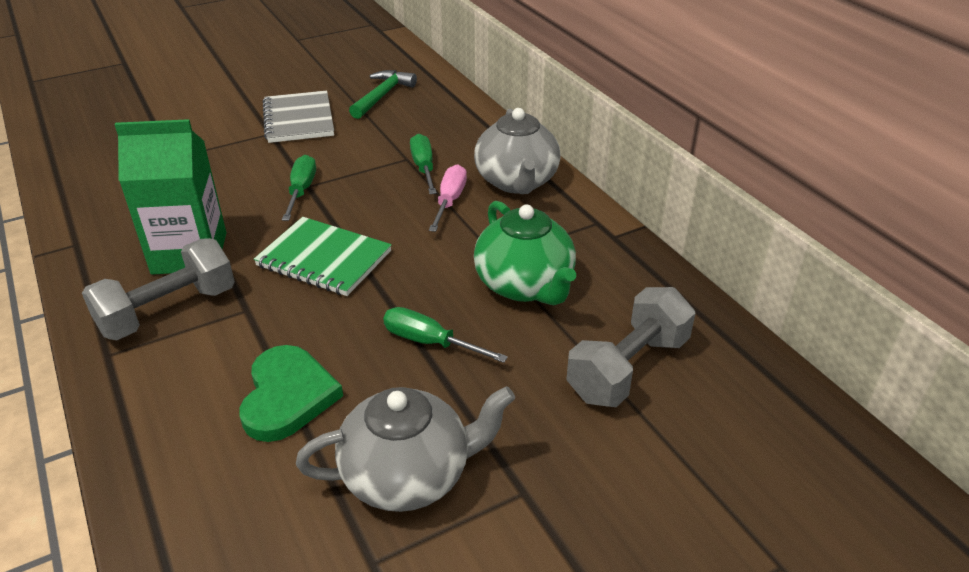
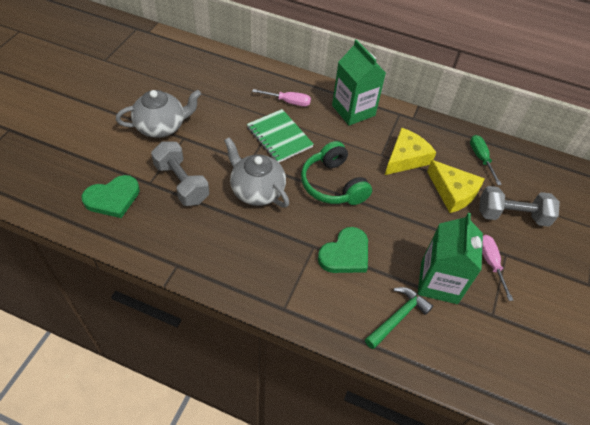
green carton: [115,119,226,275] = 1 -> [332,39,386,126] [418,213,483,304] = 2
green headphones: none = 0 -> [301,141,372,205] = 1
green heart: [240,345,343,442] = 1 -> [81,175,140,218] [318,227,368,273] = 2
green screwdriver: [282,155,316,221] [383,307,508,363] [410,134,437,194] = 3 -> [470,135,502,185] = 1
green teapot: [474,201,576,305] = 1 -> none = 0
grey notebook: [262,91,334,143] = 1 -> none = 0
pink screwdriver: [429,164,467,232] = 1 -> [252,89,311,106] [482,235,513,301] = 2
yellow cheese: none = 0 -> [385,128,437,175] [427,160,485,213] = 2

